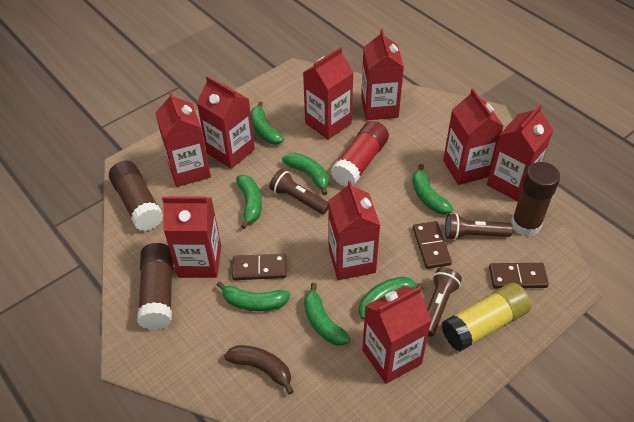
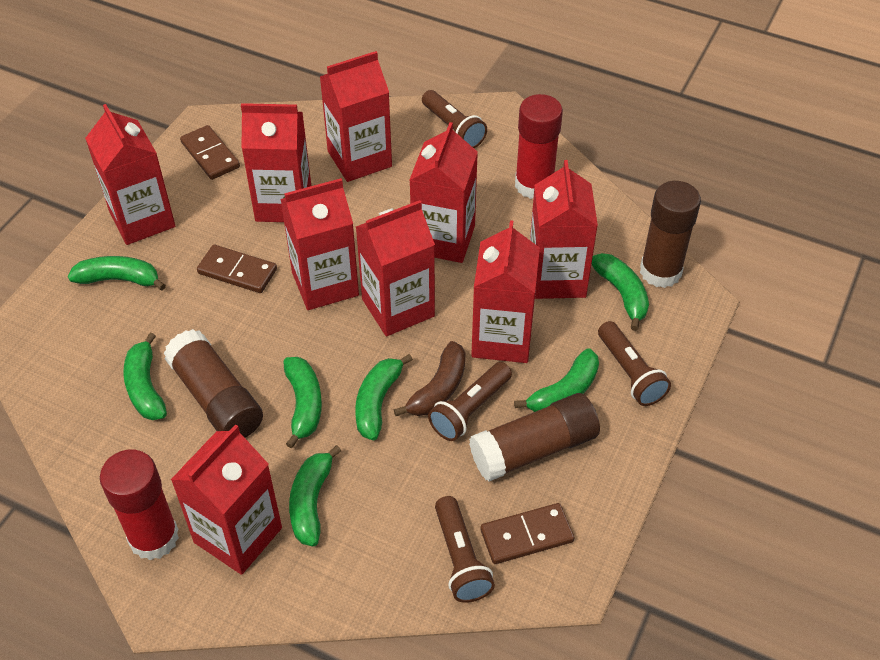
brown flashlight: [269,169,328,214] [427,267,462,337] [445,213,513,240] = 3 -> [422,90,487,148] [428,362,512,441] [435,496,495,603] [598,321,671,406] = 4
red glue stick: [331,121,389,187] = 1 -> [100,449,179,560] [515,94,563,199] = 2
yellow glue stick: [442,283,531,352] = 1 -> none = 0

